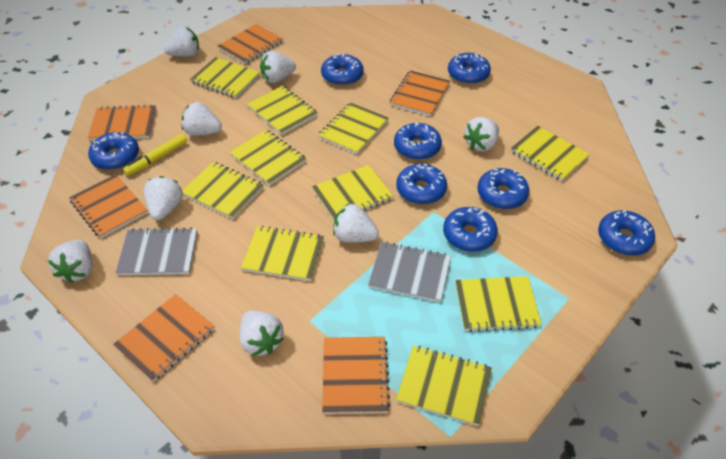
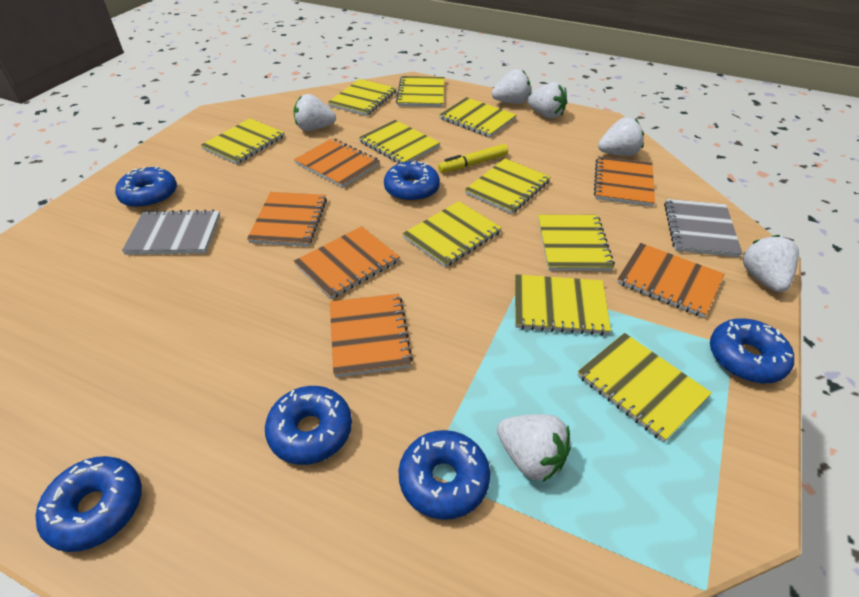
blue donut: [88,132,139,170] [321,53,364,86] [394,123,442,160] [396,163,447,205] [443,207,498,252] [448,53,491,84] [477,168,529,209] [598,210,655,256] = 8 -> [35,456,142,552] [115,166,177,209] [265,386,352,465] [384,161,440,202] [398,430,490,520] [710,318,794,383] = 6
white strawberry: [48,240,93,283] [144,176,183,220] [164,26,199,57] [182,102,222,136] [239,311,284,356] [260,51,296,83] [333,203,379,242] [464,117,499,151] = 8 -> [294,94,336,131] [492,69,531,104] [497,414,571,482] [527,82,567,119] [598,117,644,156] [743,235,799,292] = 6

